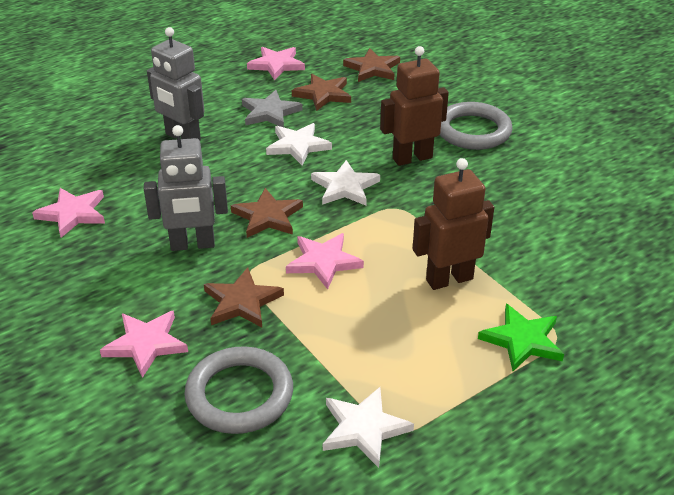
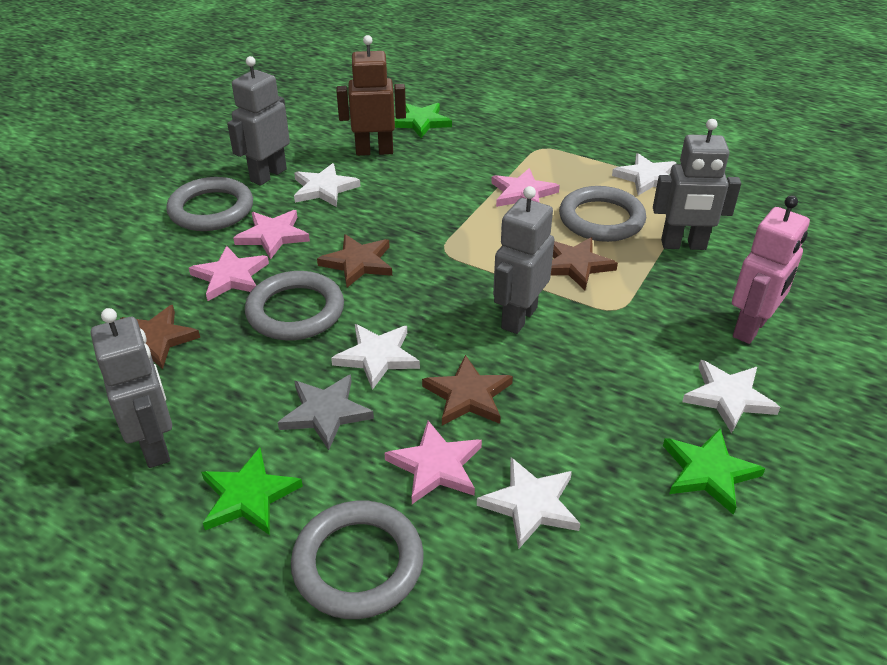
brown robot: [380,46,449,166] [413,158,495,290] = 2 -> [336,35,406,156] = 1
green star: [478,304,564,371] = 1 -> [201,448,303,535] [395,103,452,138] [663,428,765,515] = 3
grey ring: [184,346,293,434] [440,102,513,150] = 2 -> [166,177,253,231] [245,271,344,340] [291,501,424,619] [559,186,646,242] = 4
grey robot: [144,125,228,251] [147,27,205,141] = 2 -> [91,308,172,468] [227,56,290,186] [493,186,554,334] [653,119,741,250] = 4
pink robot: none = 0 -> [732,196,810,344] = 1
white star: [266,123,332,165] [311,160,380,205] [323,387,414,468] = 3 -> [294,163,361,207] [331,324,420,390] [477,457,580,550] [612,153,677,196] [682,360,781,433] = 5

